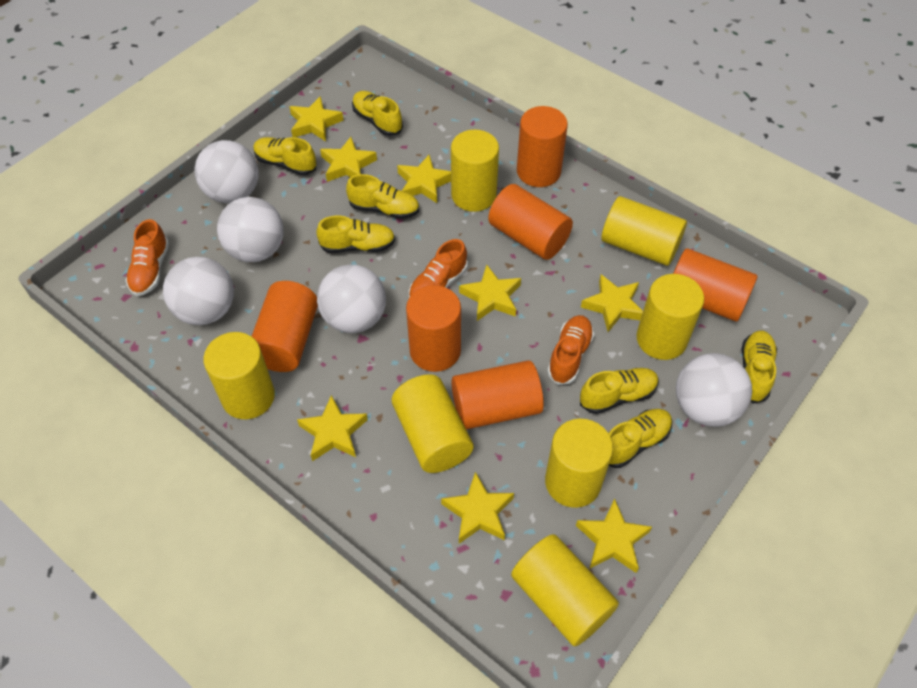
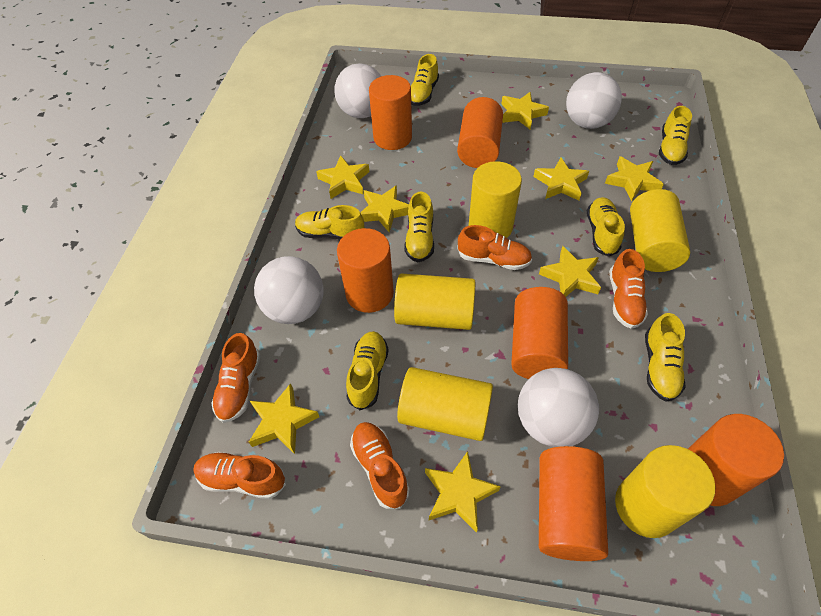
orange shoe: [126,219,169,296] [409,239,468,298] [547,315,594,385] = 3 -> [193,452,286,499] [212,333,260,423] [350,422,410,509] [457,225,532,270] [609,249,648,329] = 5
white ball: [163,257,234,325] [195,140,259,203] [217,197,284,262] [317,265,386,333] [676,353,752,427] = 5 -> [254,256,323,324] [334,63,381,118] [518,368,599,447] [566,72,622,129] = 4
yellow cylinder: [203,332,275,419] [392,374,474,473] [451,130,499,212] [511,534,619,647] [545,419,613,508] [601,196,687,266] [636,274,704,360] = 7 -> [394,273,475,330] [397,367,493,441] [469,161,522,238] [615,445,715,538] [630,189,690,272] = 5

